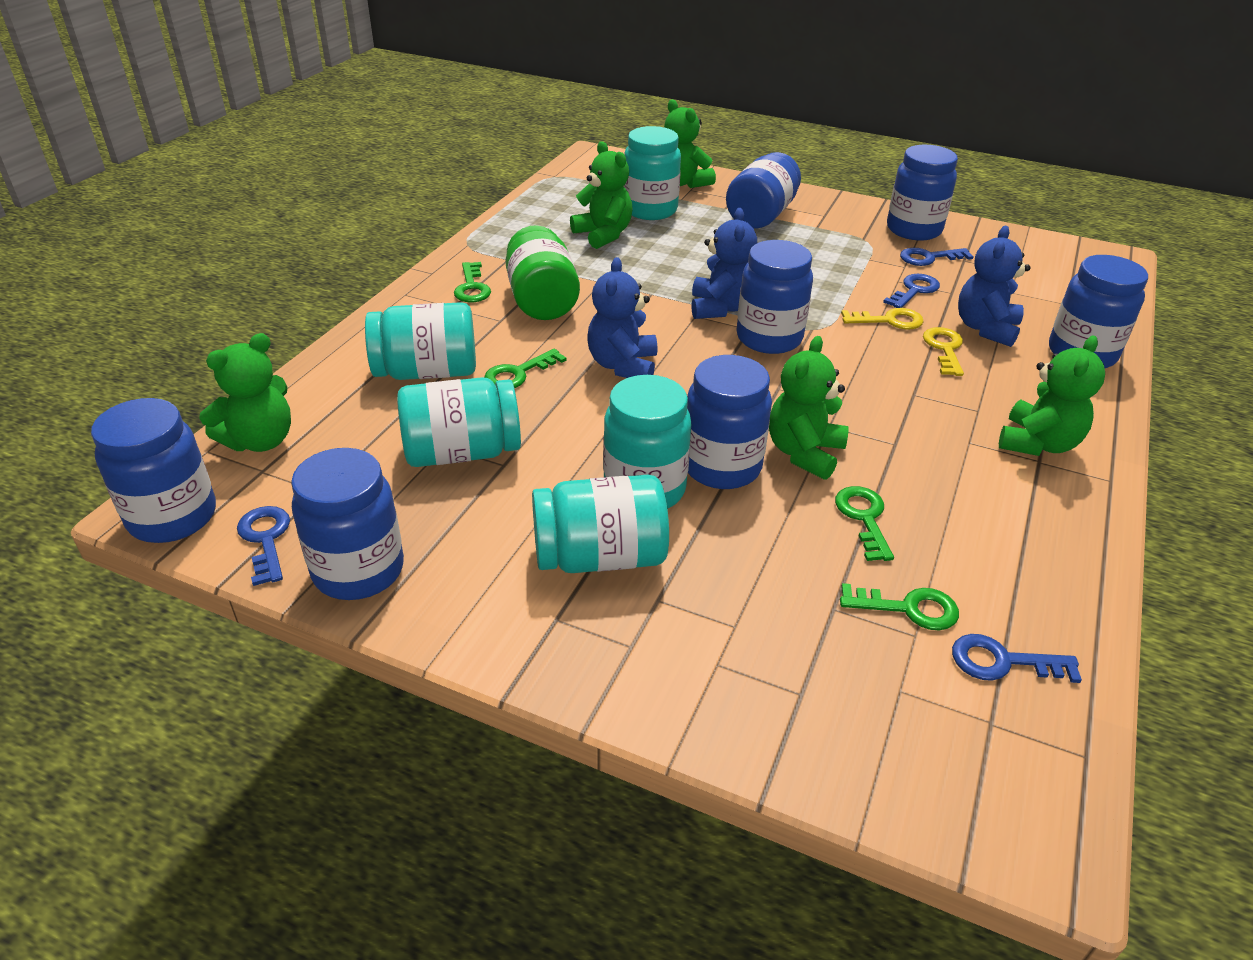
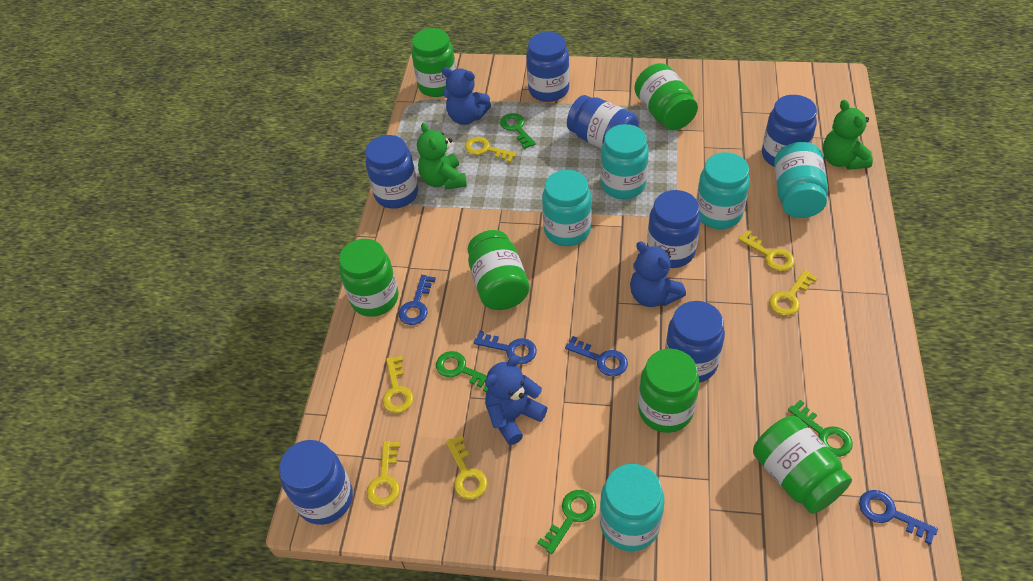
green jar: [505,225,580,320] = 1 -> [339,239,398,317] [411,28,456,97] [467,230,529,310] [634,63,698,130] [638,349,699,433] [753,416,852,514] = 6
green teddy bear: [199,333,291,452] [570,141,633,249] [664,100,716,188] [769,336,849,480] [999,335,1105,456] = 5 -> [417,122,467,190] [823,100,873,170] = 2
yellow key: [841,308,924,329] [923,327,964,376] = 2 -> [366,441,400,507] [382,356,414,413] [446,435,488,500] [465,137,516,163] [738,231,795,271] [769,270,818,316] = 6

